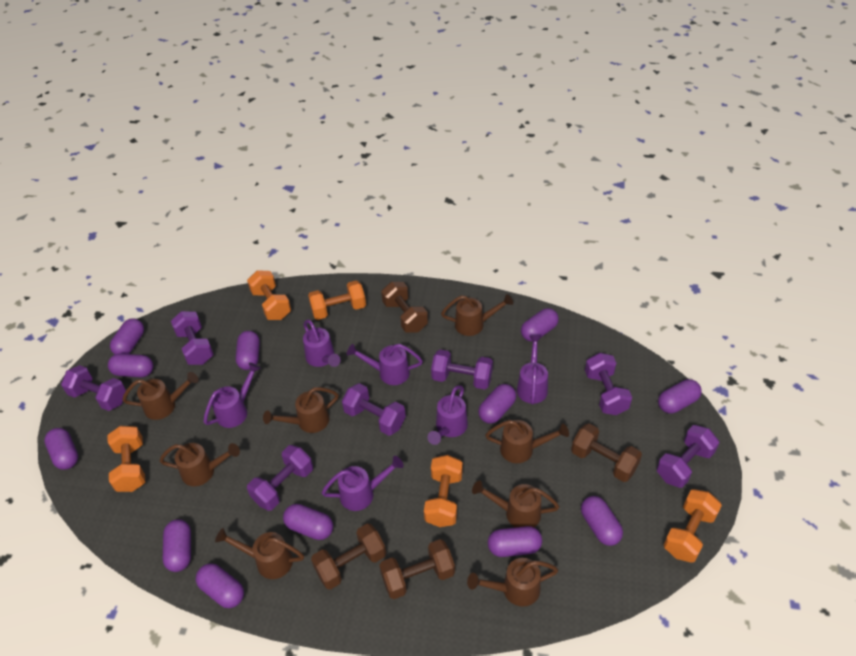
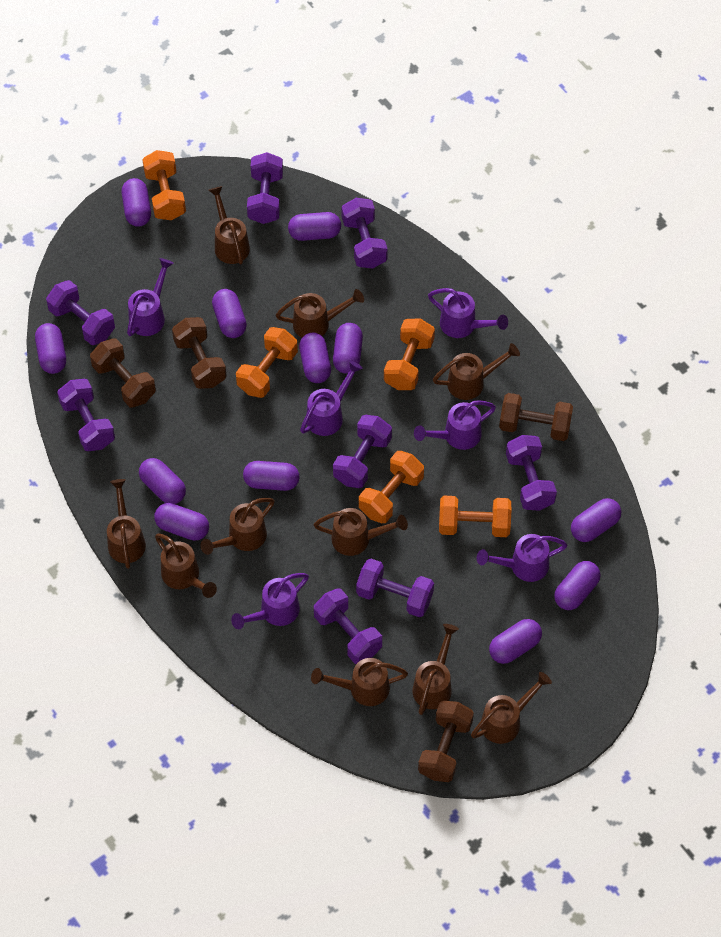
brown watering can: [122,372,199,420] [159,443,240,486] [215,528,304,579] [263,387,339,433] [441,294,513,336] [467,558,558,607] [472,480,560,527] [485,420,569,463] = 8 -> [107,479,146,569] [155,533,217,598] [200,498,275,555] [209,186,250,264] [276,289,364,338] [311,658,408,706] [314,508,408,556] [413,624,459,715] [433,343,520,400] [471,672,552,744] = 10
purple dumbbell: [61,365,126,411] [171,311,214,365] [247,445,313,511] [342,383,406,436] [431,350,493,389] [585,353,632,415] [657,425,719,488] = 7 -> [46,280,115,345] [57,379,115,451] [247,152,283,224] [314,588,382,664] [333,415,392,488] [342,198,388,269] [356,559,434,617] [506,435,557,511] = 8

